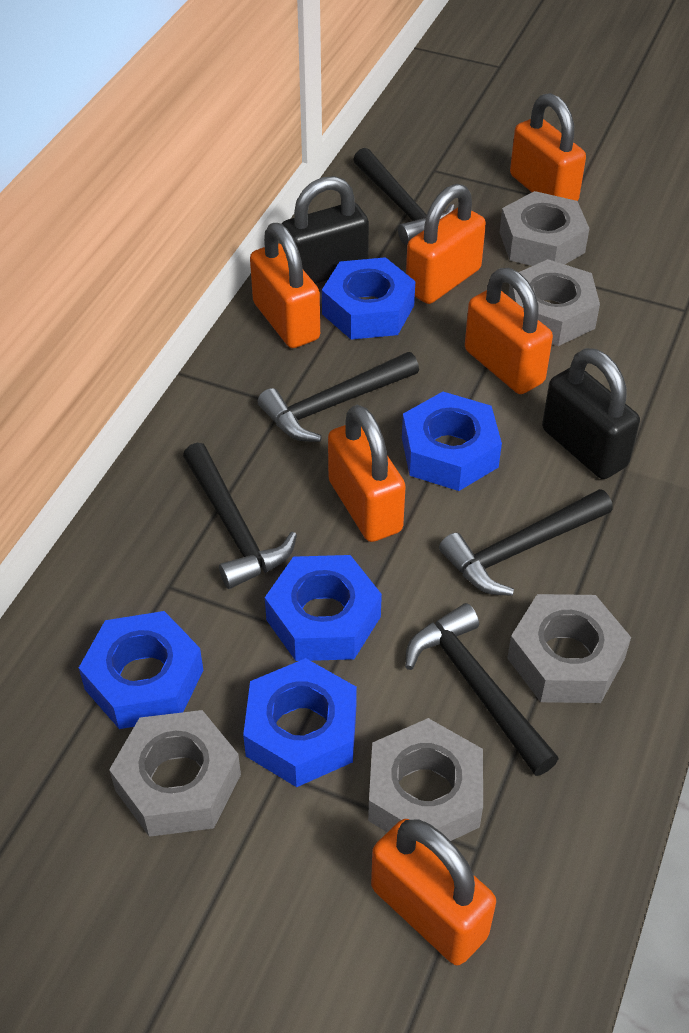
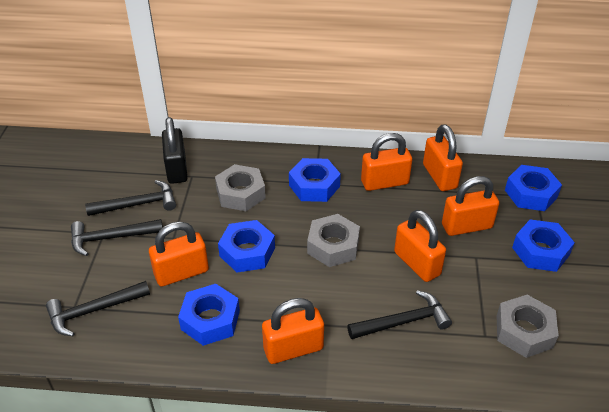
black hammer: [183,443,297,589] [257,352,419,442] [353,148,455,245] [405,603,558,776] [439,489,613,596] = 5 -> [46,281,150,336] [71,219,163,256] [85,180,176,216] [347,290,452,339] = 4
black padlock: [282,176,369,284] [542,348,640,479] = 2 -> [162,117,188,184] = 1
grey nut: [109,710,241,837] [368,718,483,841] [499,191,590,266] [507,594,631,703] [508,259,600,346] = 5 -> [215,164,266,211] [307,214,360,267] [497,295,559,358] = 3

